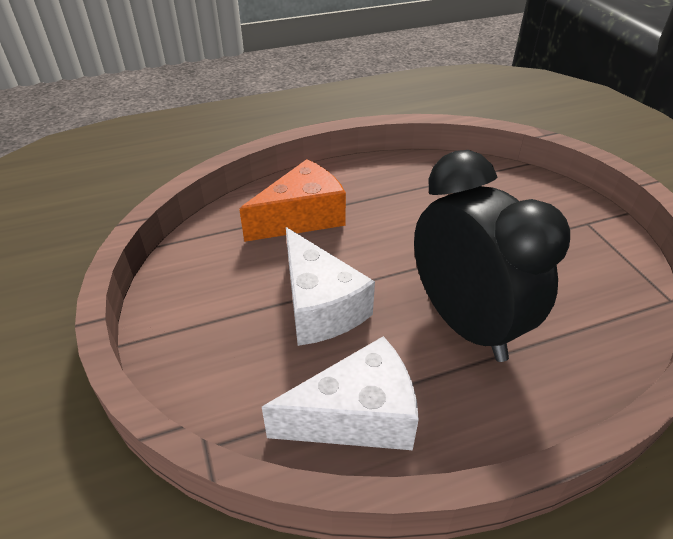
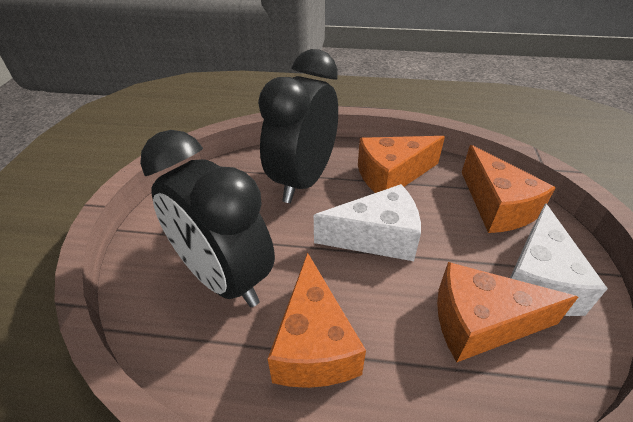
black clock: [414,150,570,362] = 1 -> [140,130,275,307] [258,49,338,203] = 2
orange cheese: [239,159,346,242] = 1 -> [268,252,366,388] [358,136,445,193] [437,262,578,362] [462,145,556,233] = 4

